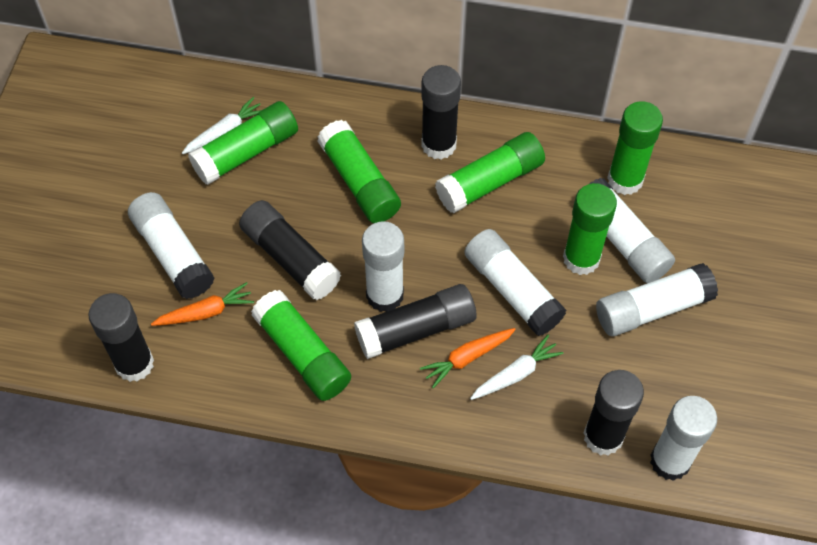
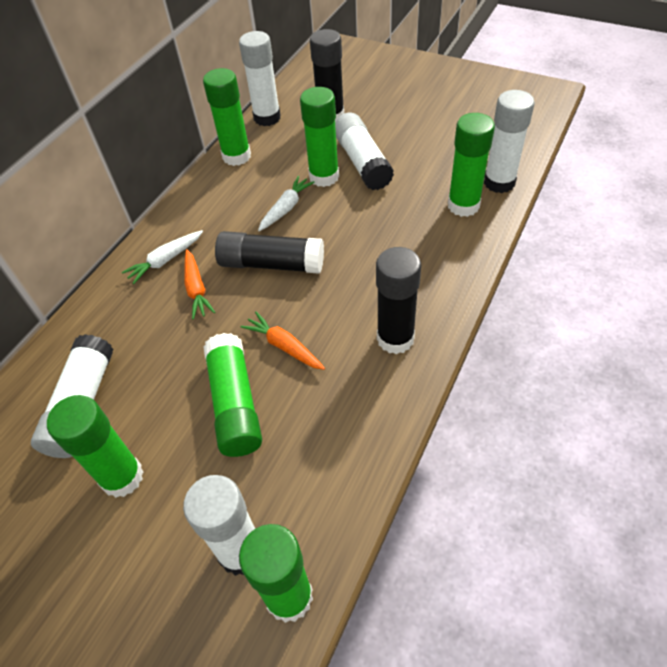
black glue stick: [88,293,154,382] [239,200,341,300] [354,284,477,359] [421,65,461,160] [584,370,644,456] = 5 -> [215,231,324,274] [310,29,344,121] [376,247,421,354] = 3
white glue stick: [128,192,215,299] [362,221,404,312] [464,229,566,336] [589,178,675,283] [596,263,718,336] [650,396,717,481] = 6 -> [31,334,113,458] [183,475,255,576] [239,31,281,126] [335,113,394,190] [484,90,535,193] = 5

